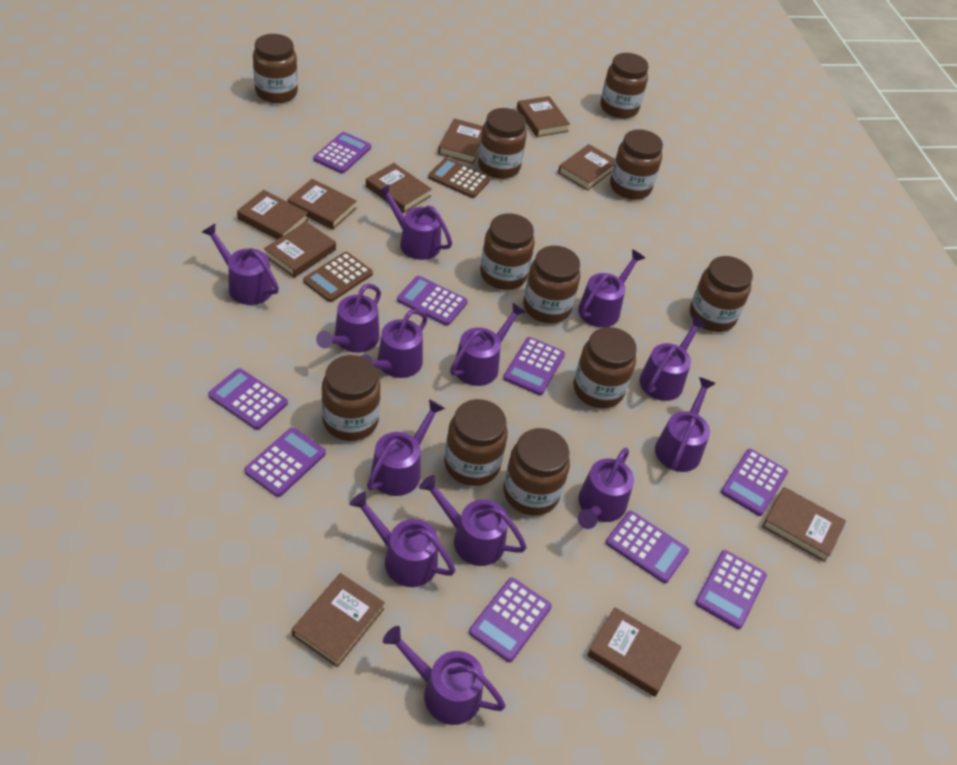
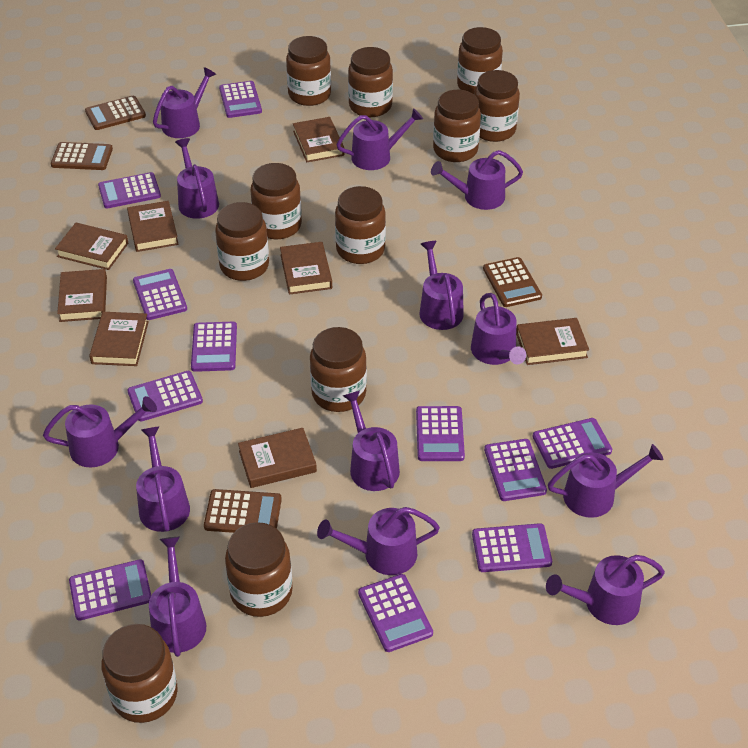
brown book: [237,190,308,240] [264,222,336,278] [288,179,357,230] [292,573,385,667] [366,163,431,213] [438,118,483,164] [517,96,570,137] [558,144,615,191] [587,607,682,697] [762,487,846,562] = 10 -> [55,223,128,270] [57,269,107,322] [89,312,149,366] [127,201,179,252] [238,428,317,488] [280,242,332,295] [293,117,345,162] [516,318,589,365] = 8
brown calculator: [303,252,373,302] [428,158,490,198] = 2 -> [51,142,113,170] [85,96,146,130] [204,489,282,533] [483,257,542,307] = 4
purple calculator: [208,368,288,430] [244,427,326,497] [313,132,371,173] [397,276,468,326] [469,578,552,662] [503,337,565,395] [606,511,689,583] [695,550,767,629] [721,449,788,516] = 9 -> [69,559,151,621] [98,172,161,208] [127,371,203,421] [133,269,187,320] [191,322,237,372] [219,81,262,118] [358,574,433,652] [416,406,465,461] [472,523,552,572] [484,439,547,501] [532,418,612,469] = 11

